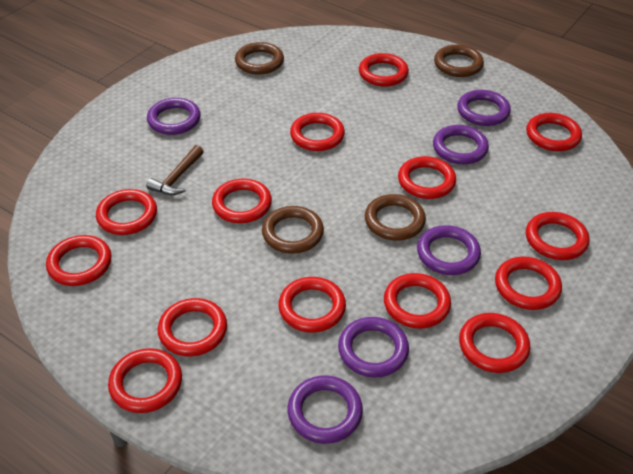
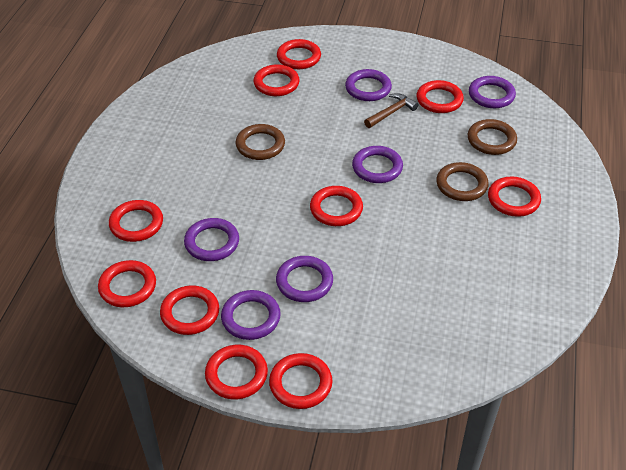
brown ring: [235,42,284,75] [262,206,324,254] [365,194,426,241] [434,45,484,77] = 4 -> [236,124,285,160] [436,162,489,201] [467,119,517,155] = 3
red ring: [46,235,112,286] [96,189,157,235] [108,348,182,413] [158,298,227,356] [212,179,272,223] [278,277,346,332] [290,113,345,151] [359,53,409,86] [384,273,451,328] [398,156,456,199] [459,313,530,373] [495,257,562,310] [526,113,582,151] [526,212,590,260] = 14 -> [98,260,156,307] [109,200,163,242] [160,285,219,335] [205,345,268,399] [254,64,299,96] [269,353,332,409] [277,39,321,69] [310,186,363,226] [417,80,464,113] [488,176,541,217] = 10

